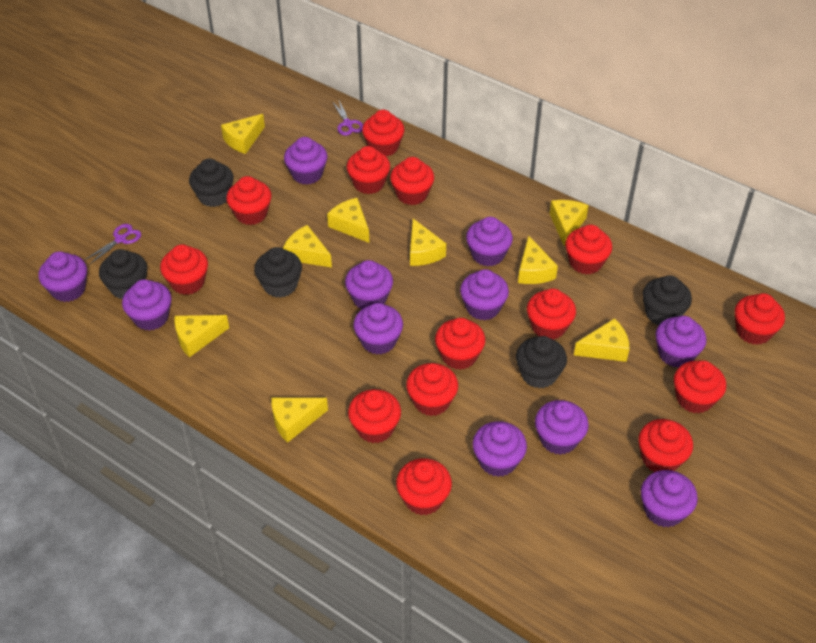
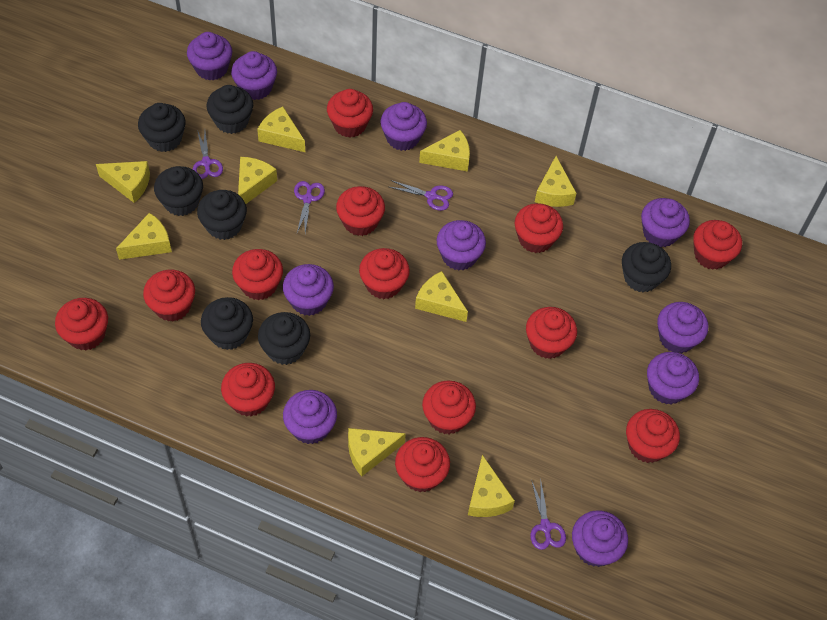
black cupcake: [99,249,147,299] [189,159,234,207] [254,247,302,298] [516,336,567,388] [642,275,692,325] = 5 -> [138,103,186,152] [154,166,203,216] [197,190,247,240] [201,297,253,350] [207,85,253,134] [258,312,310,365] [622,242,671,293] = 7
purple cupcake: [38,251,87,302] [122,279,172,331] [284,137,328,185] [345,260,393,310] [353,303,403,355] [460,269,509,320] [466,217,513,266] [473,421,527,477] [535,400,589,455] [641,470,698,528] [656,316,707,368] = 11 -> [187,32,232,81] [231,51,277,100] [283,264,334,316] [283,390,337,444] [380,102,427,151] [437,220,486,270] [572,510,628,567] [641,198,690,247] [647,352,699,405] [657,302,708,353] = 10
purple scissors: [85,224,141,264] [332,101,363,136] = 2 -> [193,130,223,179] [294,181,325,233] [389,180,453,211] [530,478,566,550] = 4
red cupcake: [160,244,208,295] [226,176,272,225] [347,146,390,194] [348,389,401,443] [362,110,405,156] [390,157,434,205] [396,458,452,515] [406,363,458,416] [435,318,485,370] [527,288,576,340] [565,225,612,275] [638,419,693,472] [674,360,726,413] [735,293,785,345] = 14 -> [55,298,108,350] [143,270,195,321] [221,363,275,417] [232,249,283,300] [327,89,373,137] [336,186,385,236] [359,248,410,299] [395,437,450,492] [422,380,476,434] [515,203,563,253] [526,307,577,359] [626,409,680,463] [693,220,742,270] = 13

